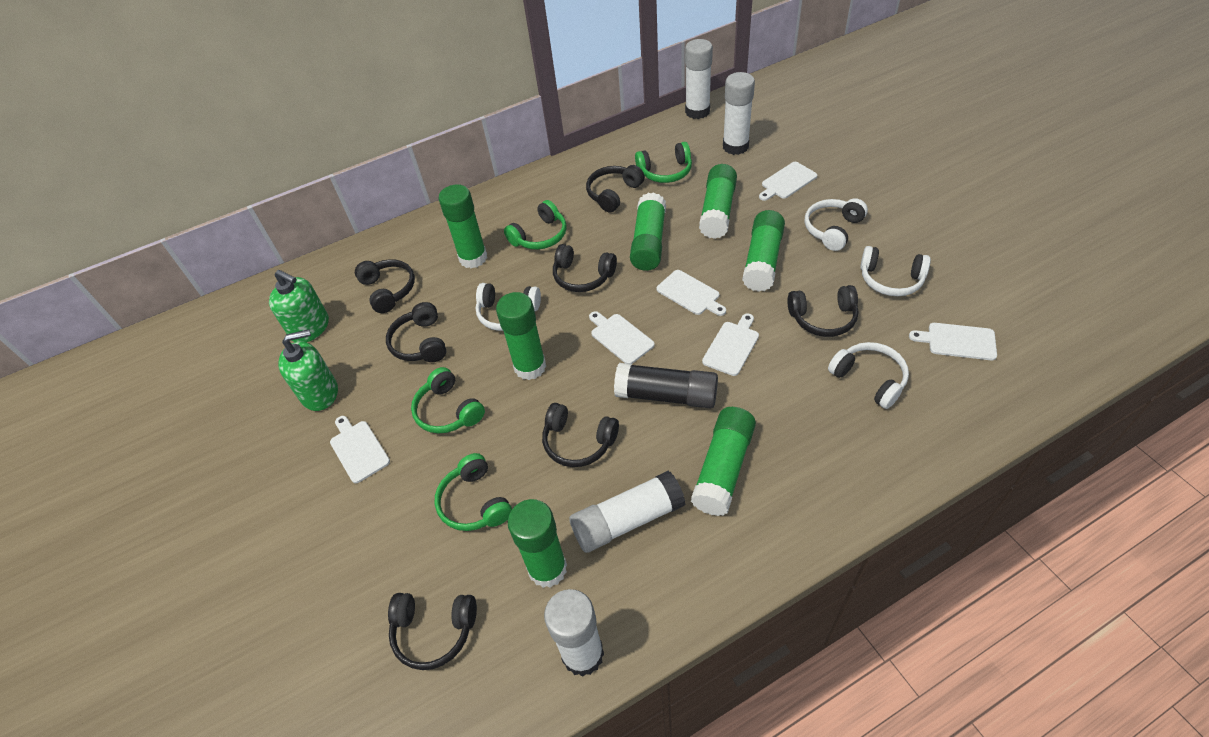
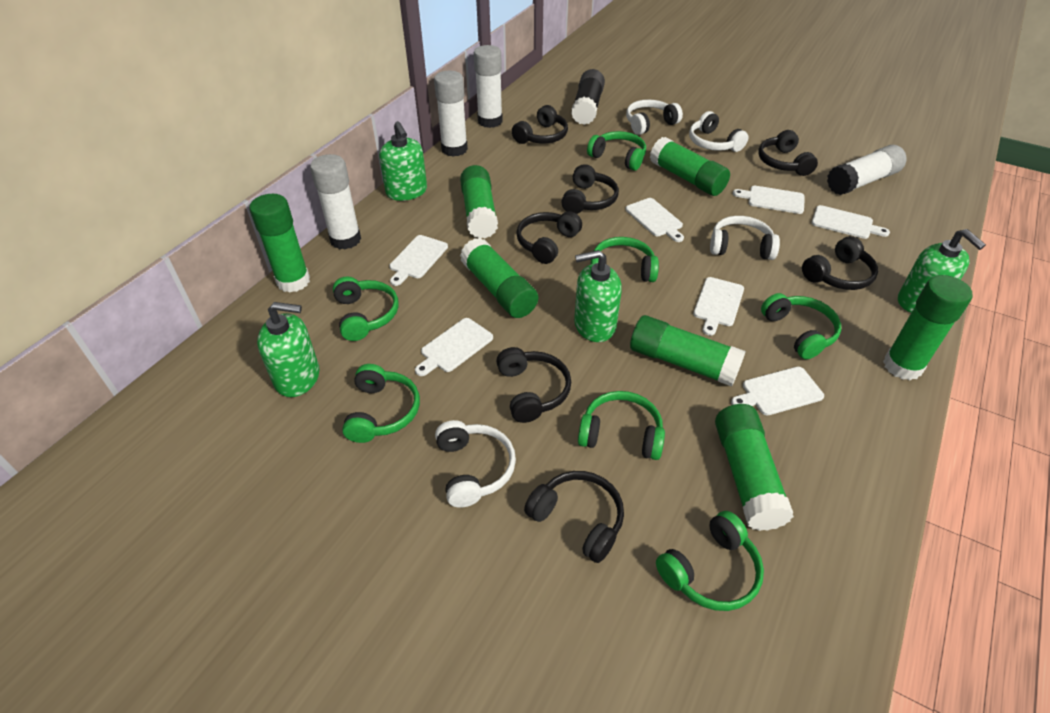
green headphones: [411,367,485,433] [435,453,512,531] [504,200,567,250] [635,142,692,183] = 4 -> [333,276,399,341] [342,364,420,443] [578,391,665,460] [587,131,646,171] [591,237,659,282] [656,511,764,611] [761,293,841,359] = 7
green soap dispenser: [269,270,329,343] [278,329,338,411] = 2 -> [257,302,319,397] [379,121,427,201] [574,250,622,342] [898,229,986,313] = 4
white cutting board: [330,416,390,483] [589,311,655,364] [656,270,726,316] [702,313,759,376] [759,162,817,201] [909,323,997,360] = 6 -> [389,235,448,286] [415,318,493,376] [625,198,684,242] [693,277,744,336] [731,367,824,415] [733,186,805,214] [811,205,890,239] = 7

